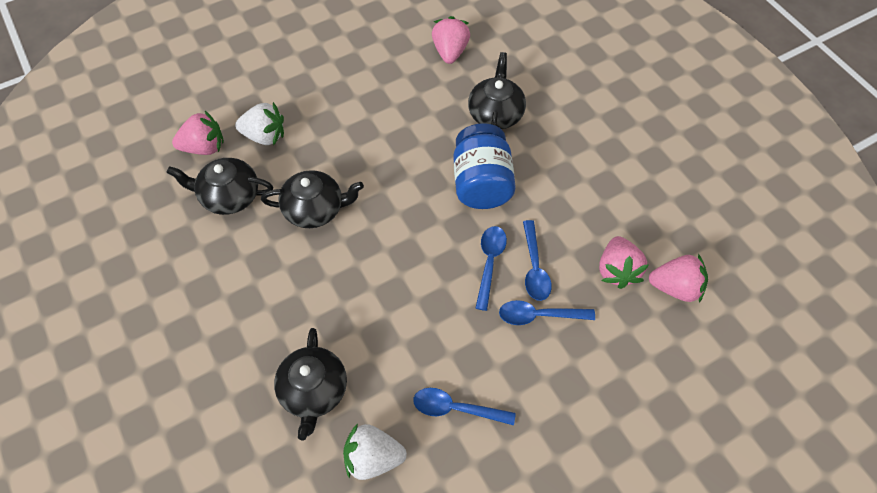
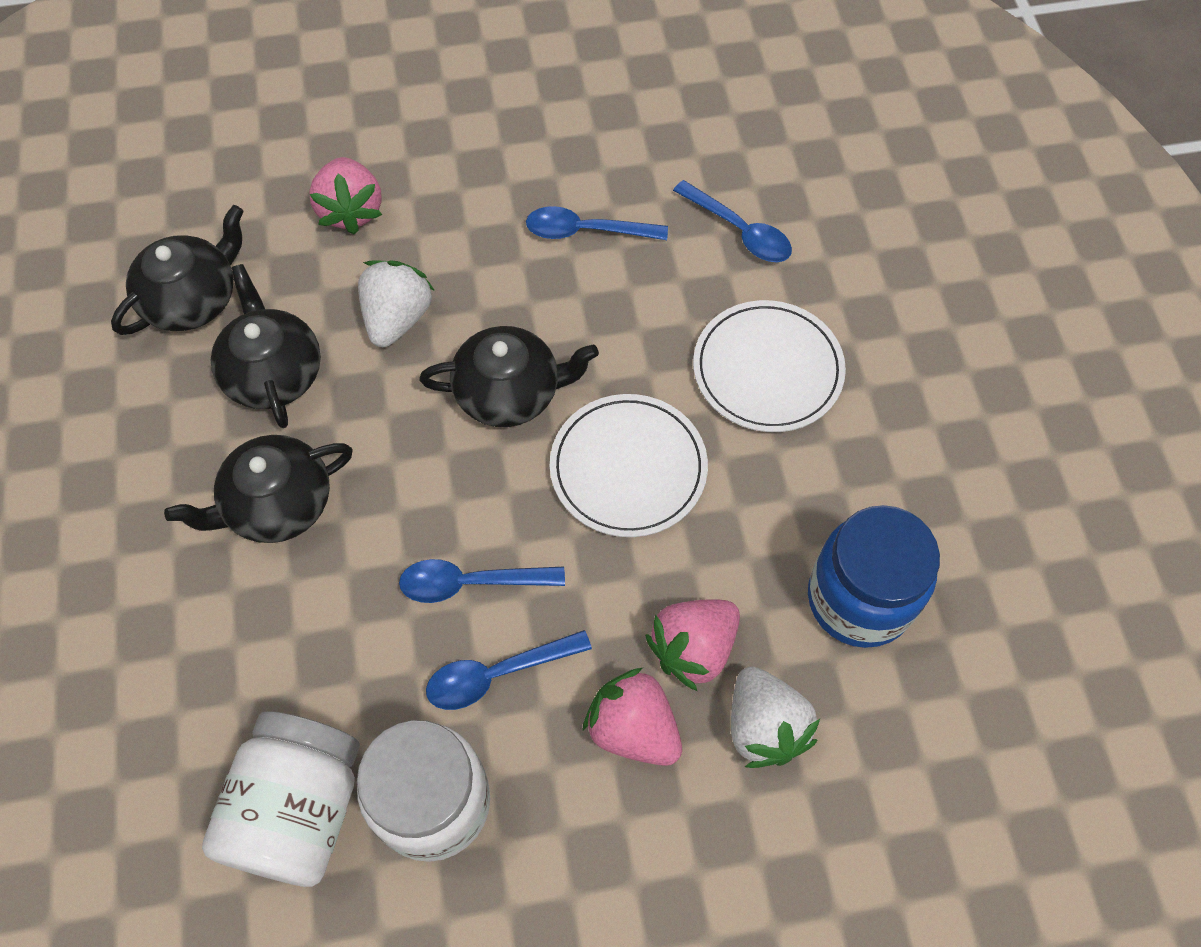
pink strawberry: [172,111,224,155] [432,16,470,64] [599,236,648,289] [649,254,708,303] = 4 -> [309,157,382,235] [583,668,682,766] [645,599,740,691] = 3
white jar: none = 0 -> [202,711,360,887] [357,720,490,862] = 2
white plate: none = 0 -> [550,394,708,537] [693,300,846,432] = 2

